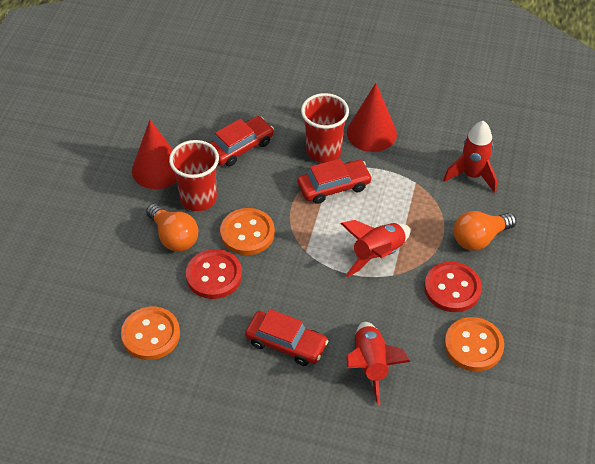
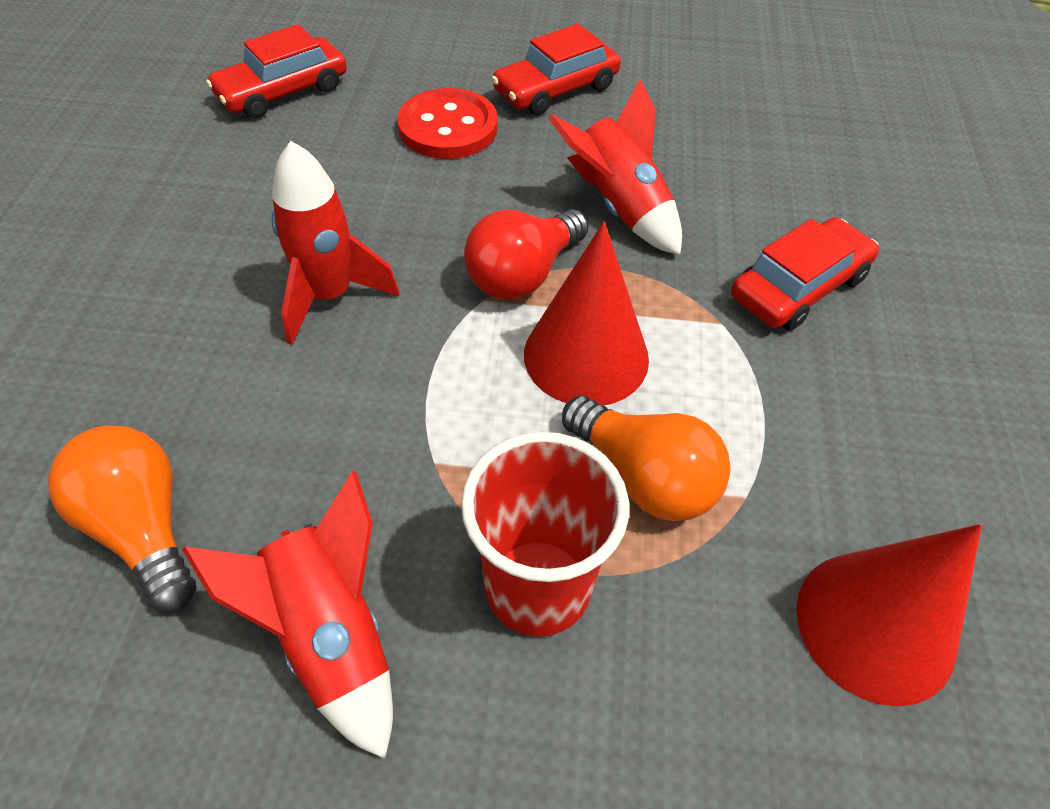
orange button: [121,307,180,360] [220,208,275,255] [444,317,504,371] = 3 -> none = 0
red button: [186,249,242,299] [424,262,482,312] = 2 -> [397,88,498,159] = 1
red cup: [169,140,219,211] [301,93,349,163] = 2 -> [461,432,629,637] = 1
red light bulb: none = 0 -> [464,209,589,299] = 1

